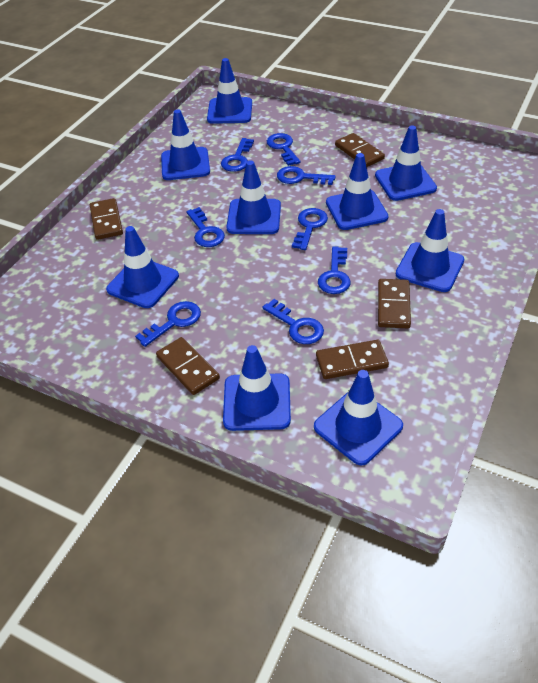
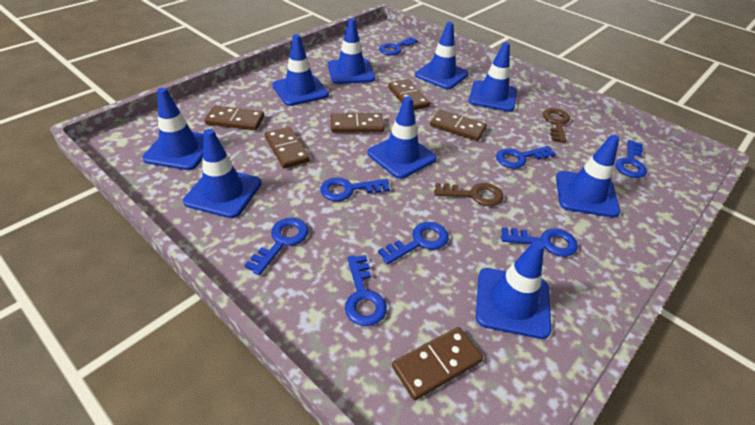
brown domino: [90,198,123,240] [156,337,220,395] [316,340,389,379] [335,133,385,167] [378,279,411,328] = 5 -> [204,106,264,130] [265,127,310,169] [331,113,384,133] [388,79,430,110] [392,327,483,400] [430,110,487,141] = 6
brown key: none = 0 -> [434,183,504,206] [543,108,570,143] = 2

